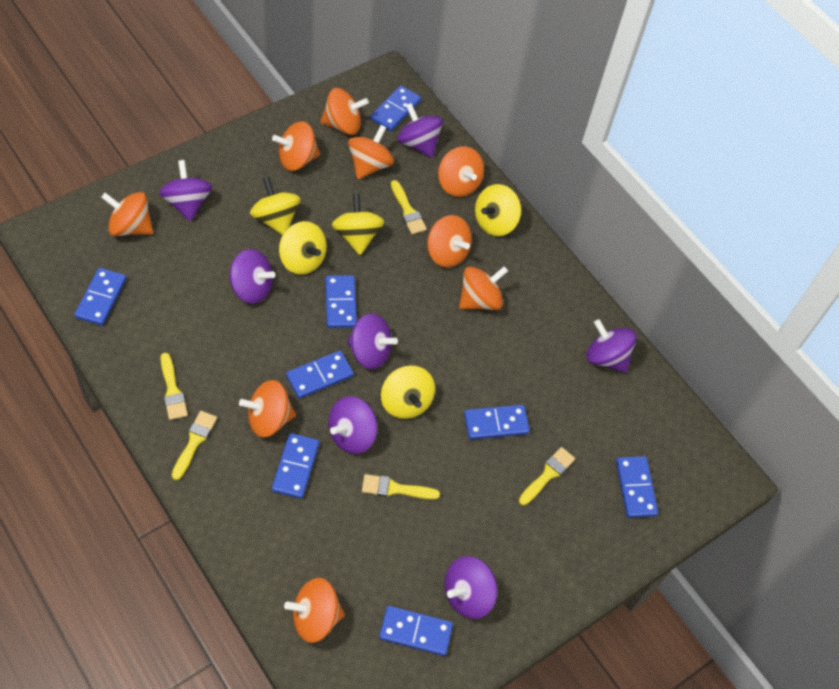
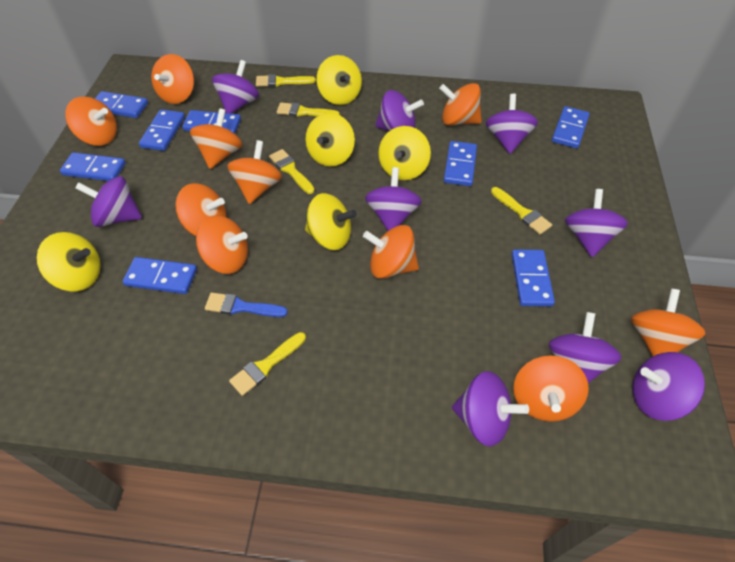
blue brush: none = 0 -> [205,293,288,317] = 1
orange spinning top: [101,192,153,236] [239,380,296,438] [272,121,320,171] [284,578,345,643] [320,88,369,135] [348,125,394,179] [427,215,472,268] [438,147,484,197] [459,266,508,310] = 9 -> [65,96,117,146] [151,54,194,104] [175,183,227,236] [190,108,242,169] [196,215,248,274] [227,140,282,204] [363,225,419,279] [439,83,482,126] [513,355,589,422] [631,288,706,356] = 10
purple spinning top: [159,160,212,222] [229,249,275,304] [328,396,378,454] [347,313,398,369] [397,103,443,158] [445,556,498,619] [586,319,636,373] = 7 -> [75,176,142,227] [212,60,259,114] [365,167,422,231] [375,90,424,131] [452,371,529,447] [486,94,538,154] [549,312,622,383] [565,189,628,257] [632,352,705,421] = 9

